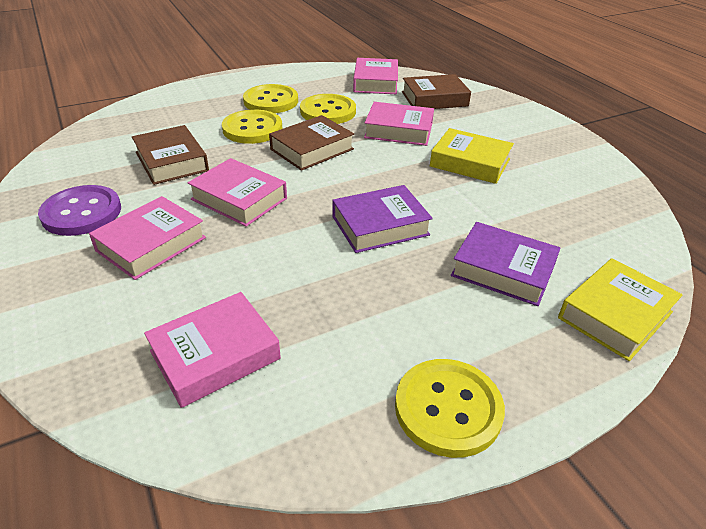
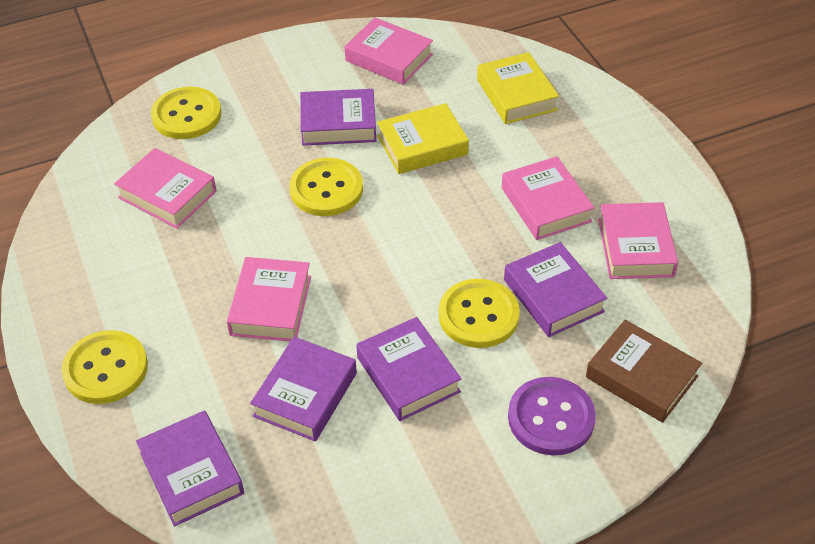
brown book: [132,125,209,185] [269,115,354,171] [402,74,471,109] = 3 -> [586,320,702,423] = 1
purple book: [332,185,433,253] [451,222,560,306] = 2 -> [136,411,244,527] [250,337,357,442] [300,89,376,146] [356,317,461,421] [504,242,607,337] = 5

